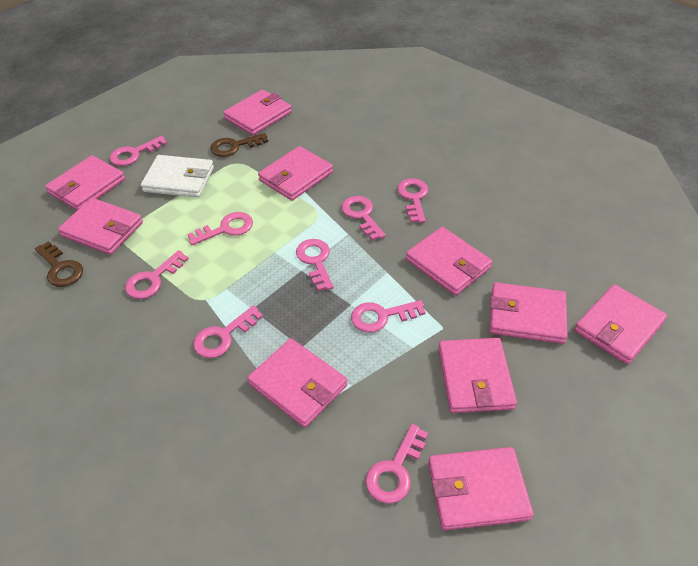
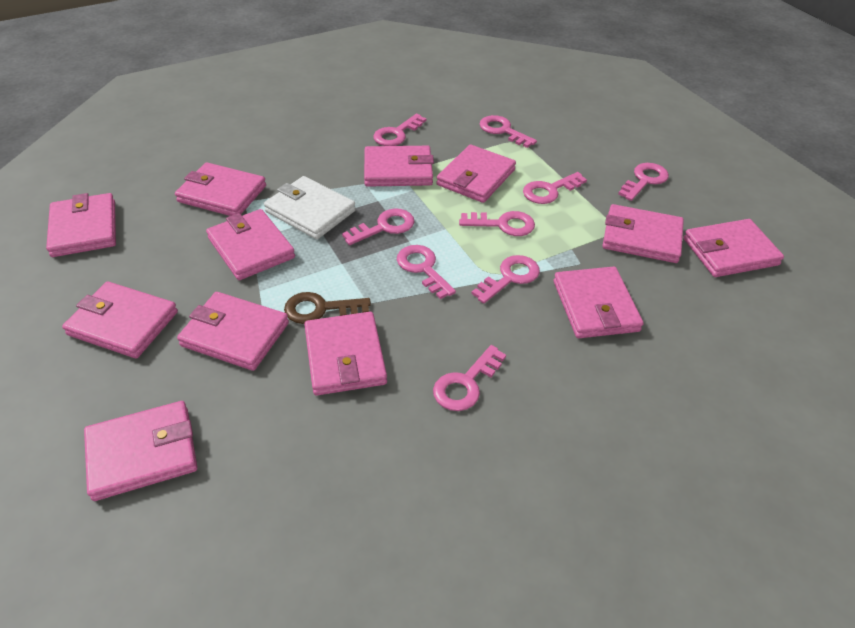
brown key: [35,241,83,287] [210,133,268,157] = 2 -> [284,292,371,324] = 1
pink wallet: [45,155,125,210] [58,198,143,255] [223,90,292,135] [247,338,347,428] [258,146,333,201] [406,227,492,295] [428,447,533,530] [438,338,517,413] [490,282,568,344] [574,284,667,364] = 10 -> [46,193,116,257] [62,281,178,358] [84,401,197,501] [175,162,266,216] [177,292,289,371] [206,209,295,280] [304,312,387,395] [364,146,434,187] [436,145,516,203] [554,266,644,338] [603,204,684,263] [684,219,784,277] = 12

